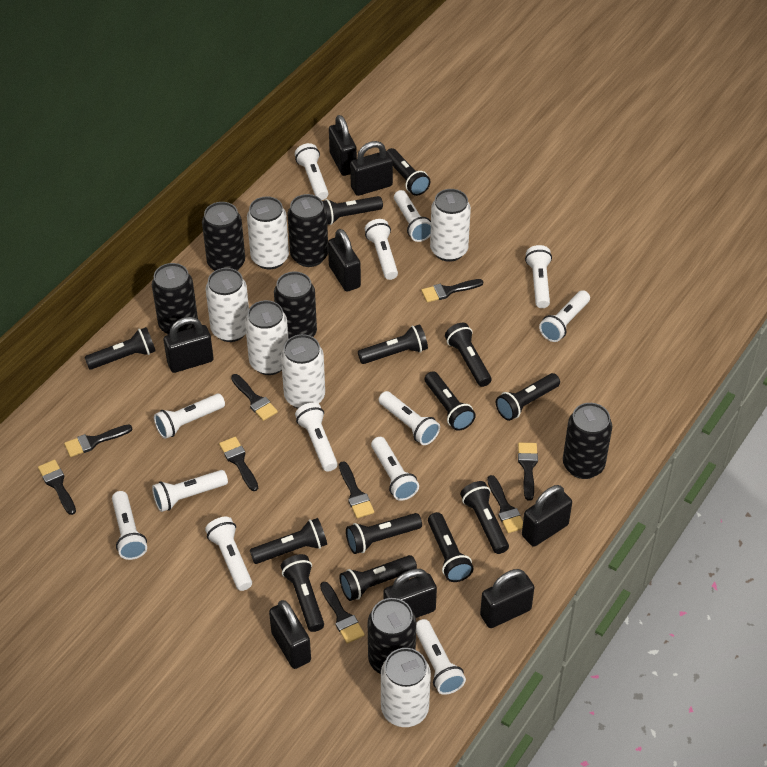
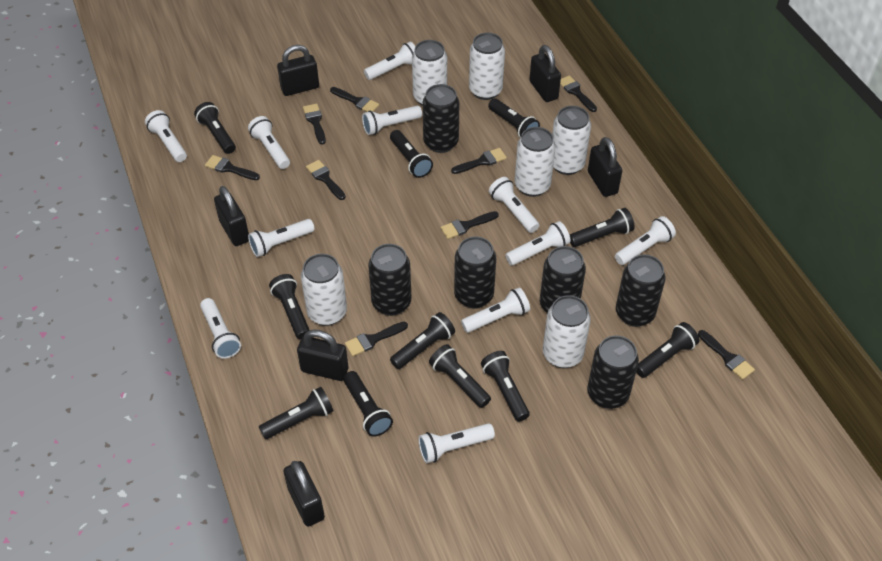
black flashlight: [84,327,156,370] [250,518,327,564] [281,554,324,632] [323,196,383,225] [339,555,417,601] [346,513,422,554] [358,324,428,364] [387,148,430,196] [425,371,476,431] [428,512,474,582] [445,323,492,387] [460,481,509,554] [496,373,560,421] = 13 -> [194,102,236,154] [259,387,334,439] [269,274,309,339] [343,371,393,437] [390,130,433,178] [390,312,455,369] [429,344,491,408] [481,351,530,421] [488,98,540,138] [570,208,635,247] [636,322,700,378] = 11
black padlock: [164,317,213,373] [269,600,311,669] [328,229,361,292] [329,115,357,176] [350,141,393,196] [383,569,437,618] [480,569,535,628] [522,485,572,547] = 8 -> [214,186,249,246] [277,45,319,96] [283,461,325,527] [297,329,349,381] [529,45,561,102] [588,137,622,197] = 6
white flashlight: [112,491,147,560] [152,470,228,512] [154,394,225,439] [205,517,252,591] [295,143,329,200] [295,402,338,472] [365,219,398,280] [371,437,419,501] [379,391,440,445] [394,190,431,242] [416,619,466,695] [525,245,552,308] [539,290,590,342] = 13 -> [145,110,187,162] [200,298,241,359] [248,116,290,169] [248,219,315,257] [362,106,422,135] [364,42,415,80] [418,423,495,463] [461,287,530,333] [489,177,539,233] [505,221,570,266] [615,216,676,265] = 11

